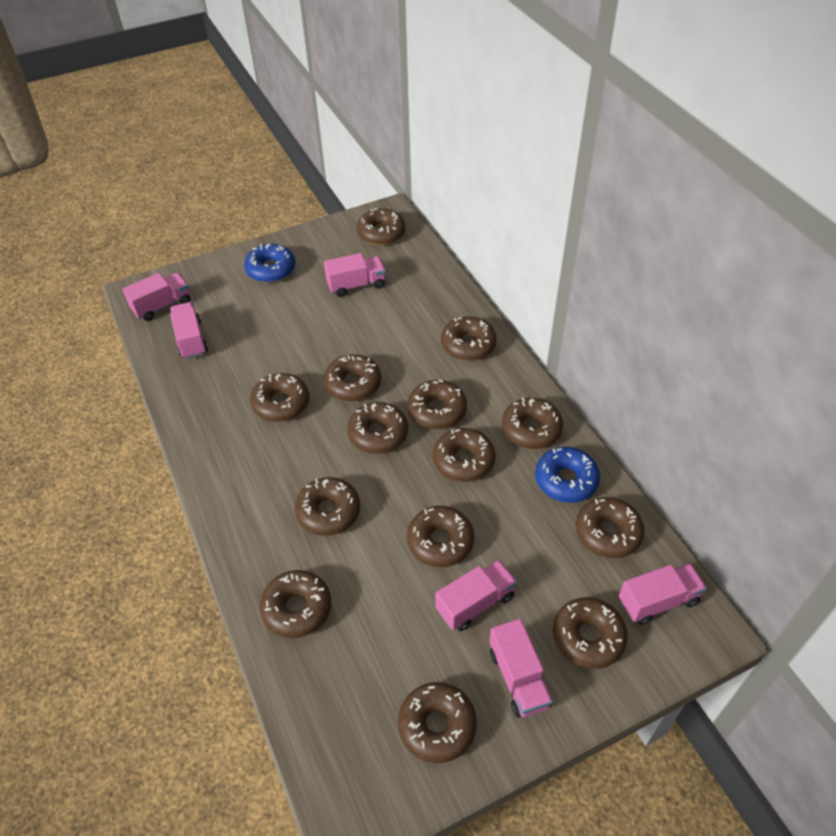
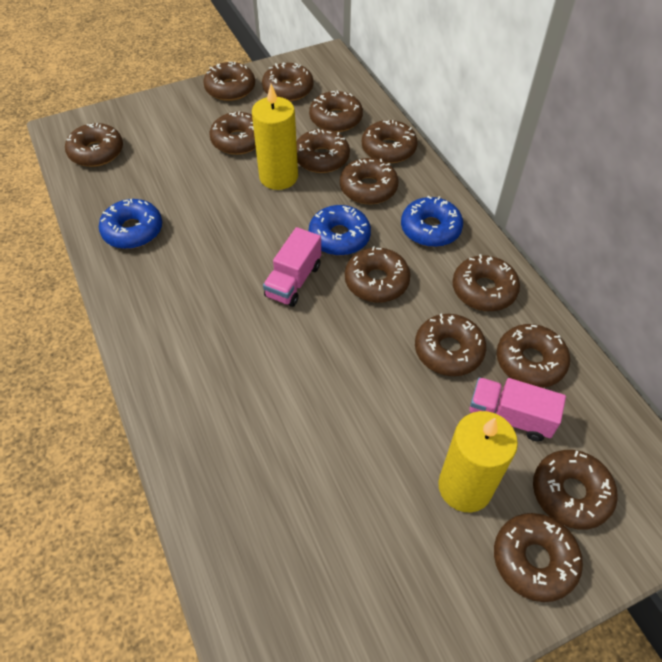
blue donut: [244,244,295,283] [535,447,600,503] = 2 -> [99,199,162,249] [309,205,371,256] [401,196,463,247] = 3
pink truck: [122,273,190,321] [170,302,208,359] [324,253,386,297] [436,560,517,631] [489,619,553,718] [619,563,707,625] = 6 -> [263,227,321,307] [470,377,566,441] = 2
yellow candle: none = 0 -> [252,84,298,190] [438,411,518,512] = 2

